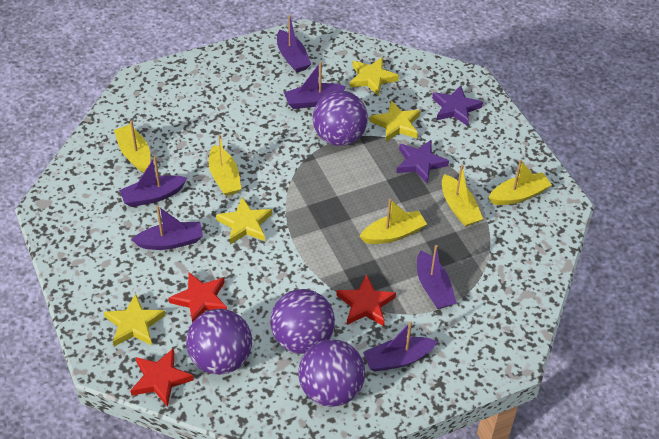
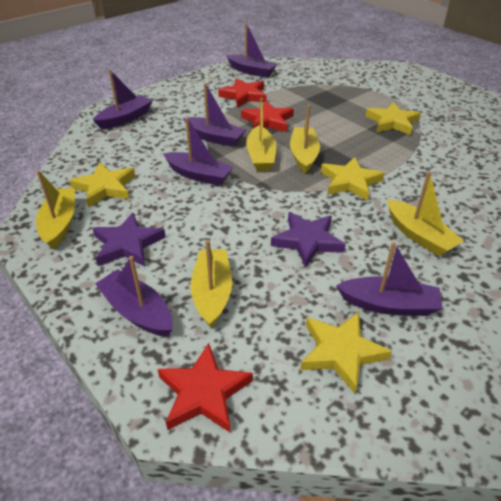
purple ball: [186,309,252,375] [270,289,335,354] [298,339,365,407] [313,91,368,146] = 4 -> none = 0

